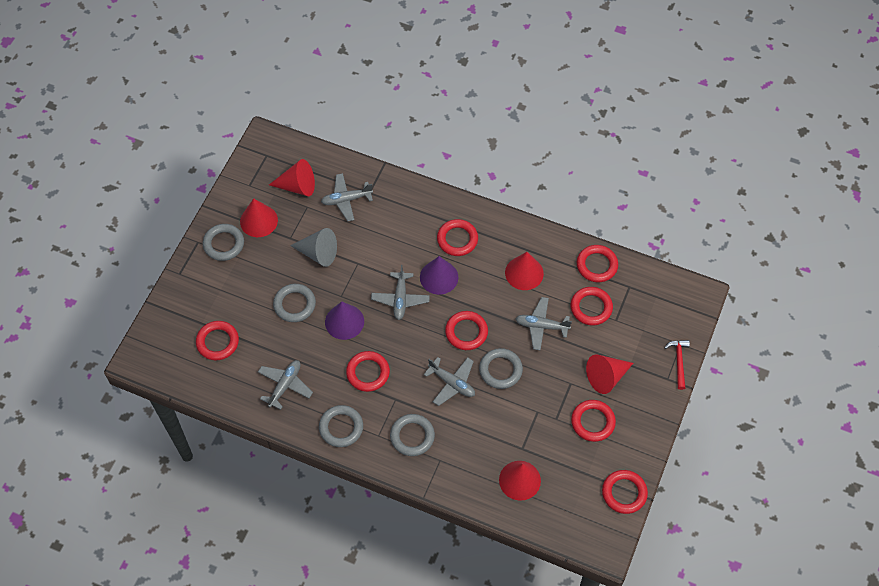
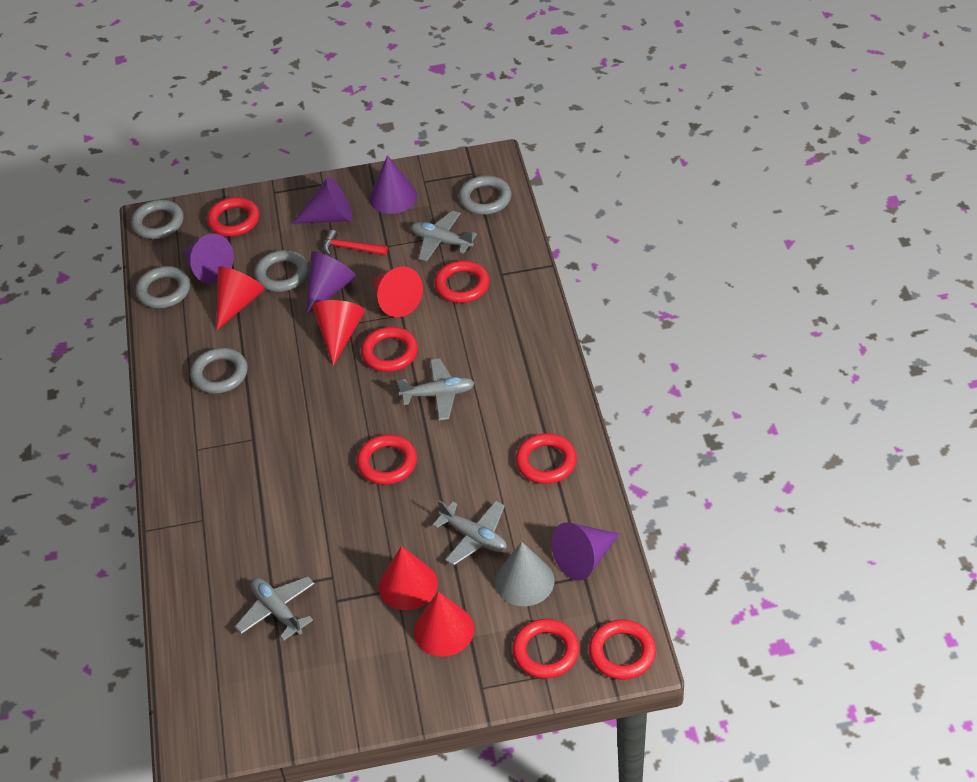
grey plane: [258,360,313,410] [321,173,373,221] [371,265,430,320] [424,357,475,406] [516,297,572,350] = 5 -> [235,577,315,641] [397,358,475,421] [411,211,477,261] [433,500,507,565] = 4
purple cone: [325,301,364,340] [420,256,458,295] = 2 -> [182,233,234,284] [292,177,352,224] [306,251,357,315] [369,155,417,214] [552,522,619,581] = 5
red ring: [196,321,239,361] [346,351,390,392] [437,219,478,256] [445,311,488,350] [570,287,613,325] [571,400,616,442] [577,245,618,282] [602,470,648,514] = 8 -> [207,197,259,237] [357,434,417,485] [361,327,418,372] [434,260,490,303] [512,619,579,679] [516,433,577,484] [589,620,656,680] = 7

